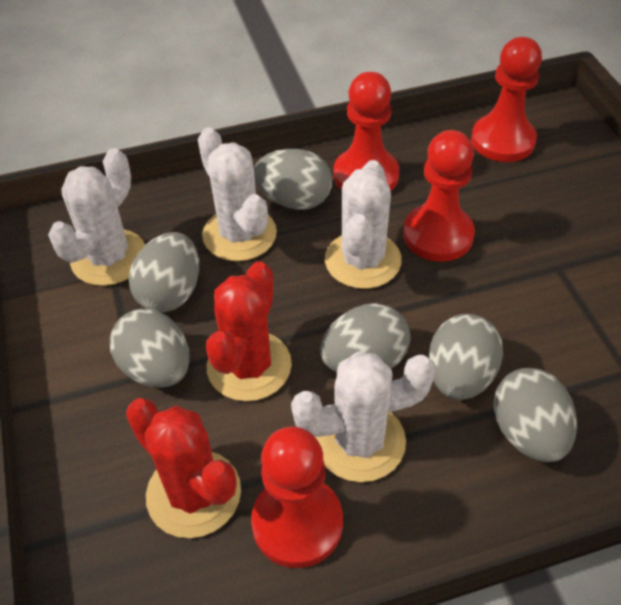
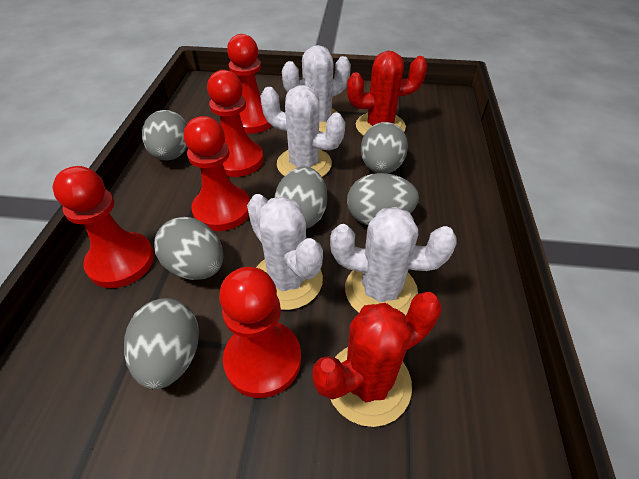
red pawn: [251,427,343,568] [334,72,399,192] [403,130,475,262] [471,37,542,162] = 4 -> [53,166,154,288] [184,116,250,231] [207,70,263,177] [219,267,301,398] [227,34,272,134] = 5

